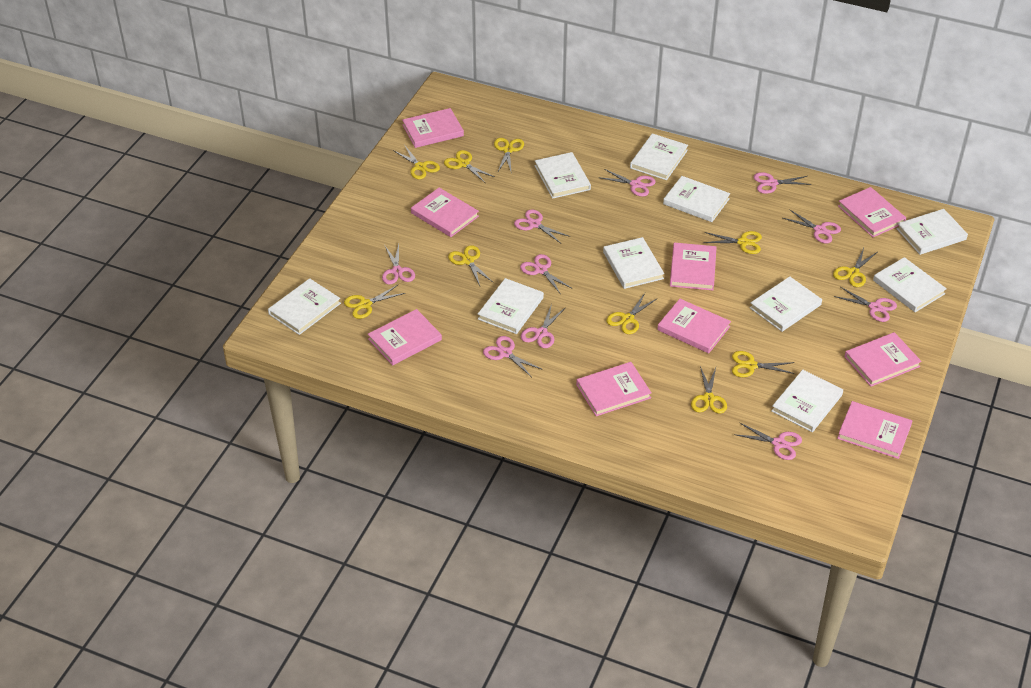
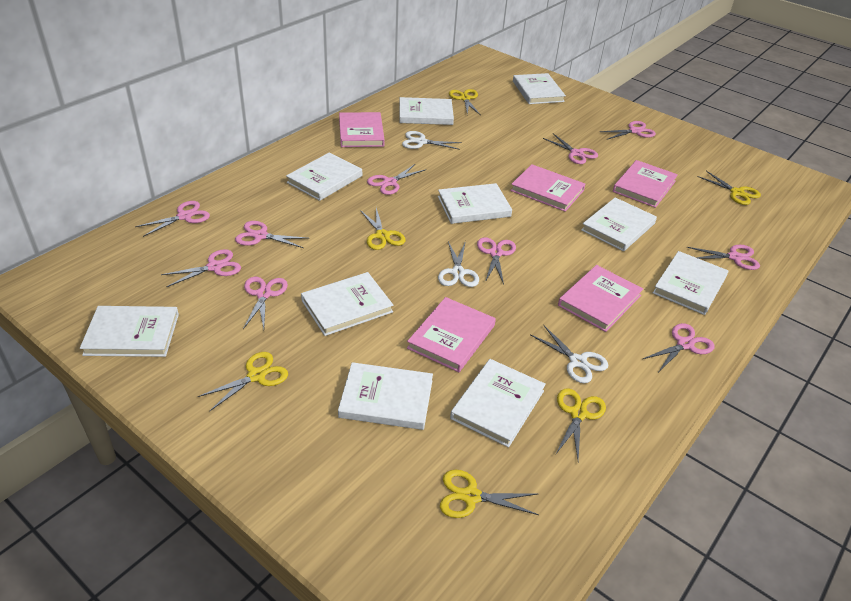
pink book: [368,309,442,365] [402,108,464,148] [411,188,479,237] [576,362,652,416] [657,299,731,353] [670,243,717,290] [837,401,912,459] [838,187,906,237] [844,332,922,386] = 9 -> [339,112,385,147] [407,297,496,372] [510,164,585,212] [558,265,643,332] [613,160,678,208] = 5
white scissors: none = 0 -> [402,131,462,150] [438,241,479,287] [530,325,608,383] = 3
yellow scissors: [344,285,405,319] [393,146,440,179] [444,150,495,183] [448,245,494,286] [494,138,524,171] [606,293,658,334] [691,366,727,413] [703,231,762,254] [732,351,795,377] [833,248,877,287] = 10 -> [198,352,288,411] [360,208,406,250] [440,470,539,518] [449,89,480,115] [555,388,606,460] [697,171,761,205] = 6

